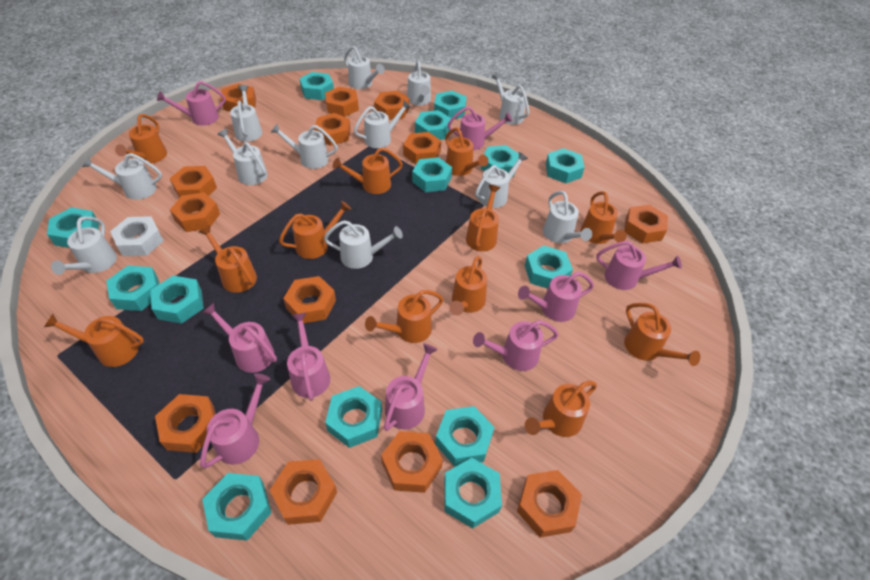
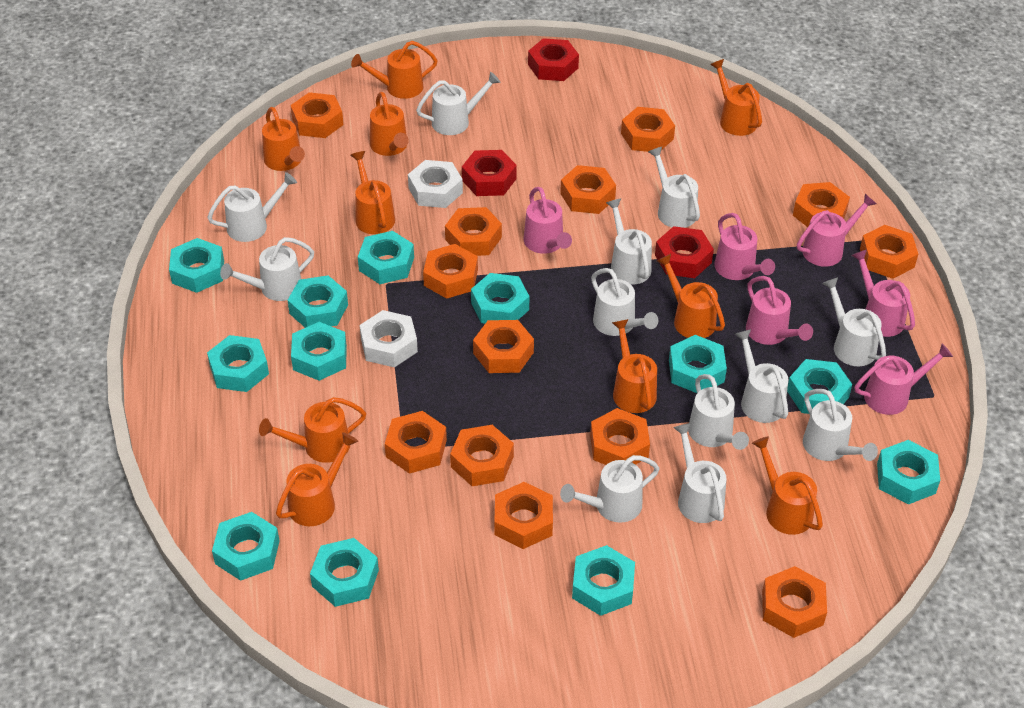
orange watering can: [44,314,144,367] [115,114,167,164] [199,225,257,293] [279,201,351,259] [333,147,403,194] [365,290,444,343] [445,128,488,176] [449,256,487,315] [466,185,500,251] [525,381,597,437] [581,191,627,244] [624,303,700,366] = 12 -> [259,397,366,463] [262,107,305,171] [276,432,358,526] [351,41,438,99] [351,151,395,234] [370,92,409,156] [612,319,657,413] [657,254,725,338] [710,59,762,136] [752,436,823,535] = 10
pink watering can: [157,81,226,126] [200,373,270,468] [202,303,277,373] [287,313,330,401] [384,344,438,431] [448,106,513,150] [473,320,559,371] [518,272,594,322] [596,241,682,290] = 9 -> [524,187,572,254] [714,213,775,280] [746,276,813,345] [797,194,876,267] [851,249,915,337] [855,343,953,415] = 6
red nut: none = 0 -> [462,150,517,196] [528,38,579,81] [655,226,714,278] = 3
turquoise nut: [47,207,99,248] [106,265,159,311] [151,276,204,324] [202,473,272,541] [299,72,334,100] [325,386,382,448] [412,157,452,192] [415,110,451,140] [434,91,467,119] [435,406,494,467] [444,458,502,529] [481,145,519,177] [525,245,573,289] [546,148,585,184] = 14 -> [169,238,224,293] [207,335,269,392] [212,512,279,581] [288,275,348,328] [291,322,347,381] [310,538,379,607] [358,231,414,284] [471,273,530,324] [572,545,635,616] [669,335,727,393] [787,359,852,414] [877,440,940,504] = 12
white nut: [110,216,164,256] = 1 -> [360,310,418,368] [408,160,463,208] = 2

